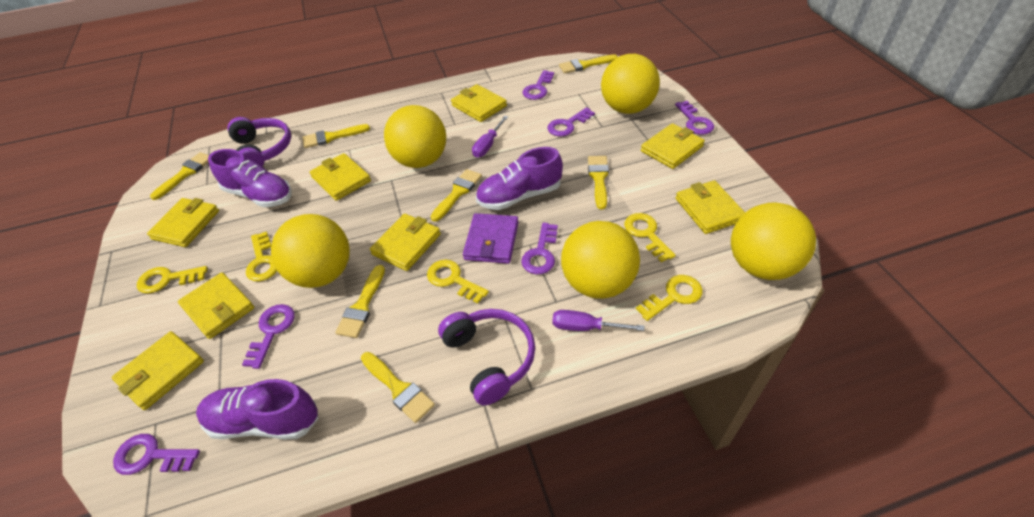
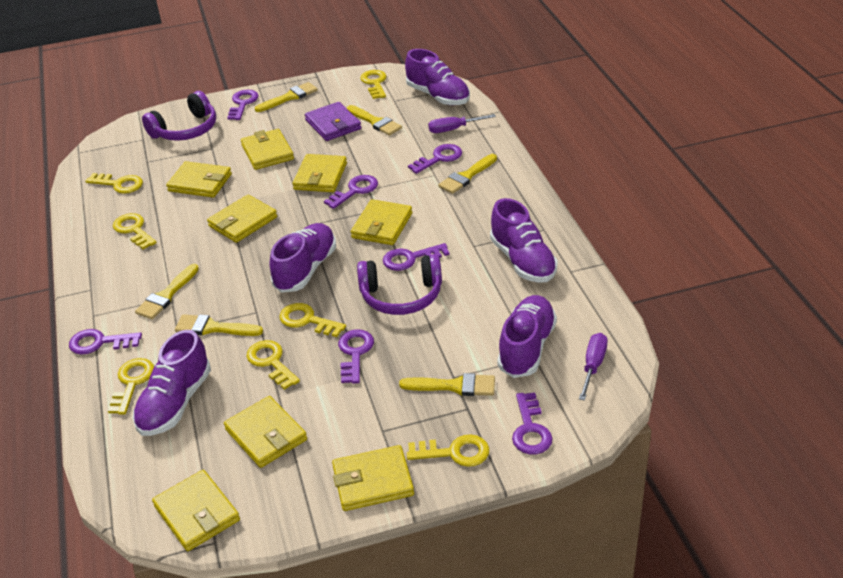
purple key: [113,434,200,475] [242,304,295,369] [521,223,558,274] [522,70,554,100] [547,107,595,137] [675,101,714,135] = 6 -> [69,329,142,355] [227,90,259,120] [324,175,378,209] [338,329,374,384] [383,243,450,271] [408,144,462,174] [512,392,553,454] = 7
purple shoe: [196,379,319,439] [208,149,292,207] [476,147,563,210] = 3 -> [133,330,211,436] [270,223,336,293] [405,49,470,105] [490,198,558,283] [497,295,557,378] = 5
yellow ball: [271,214,350,288] [384,105,446,168] [561,221,640,299] [601,54,660,114] [731,202,816,280] = 5 -> none = 0
yellow brush: [150,152,209,200] [302,124,370,148] [335,265,385,338] [361,352,435,423] [431,169,482,222] [559,54,618,74] [588,156,609,210] = 7 -> [135,264,199,319] [175,314,263,336] [255,82,318,112] [347,105,402,135] [399,373,495,396] [438,154,497,194] = 6
yellow key: [137,266,208,294] [246,232,277,281] [427,260,489,303] [624,213,676,262] [636,275,703,321] = 5 -> [85,173,143,194] [108,358,154,415] [113,213,157,249] [246,340,300,390] [280,303,346,337] [360,70,386,99] [407,434,489,467] = 7

